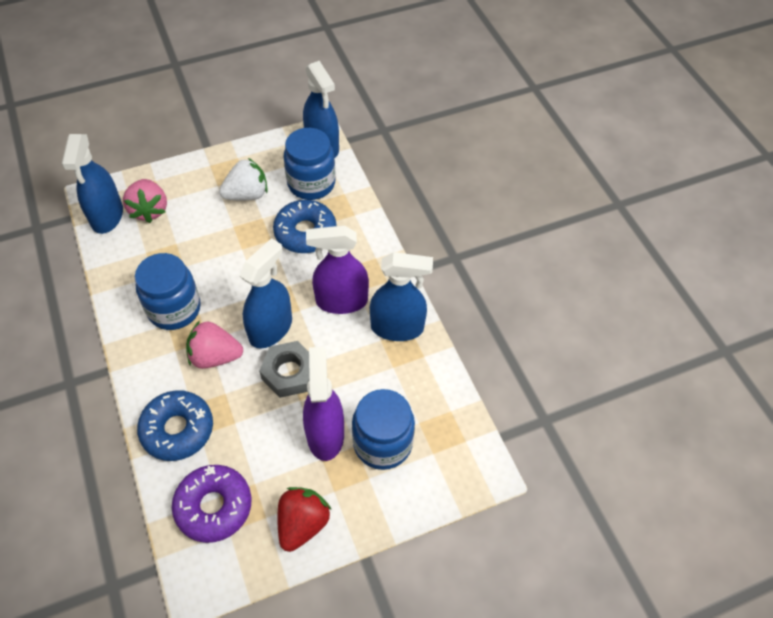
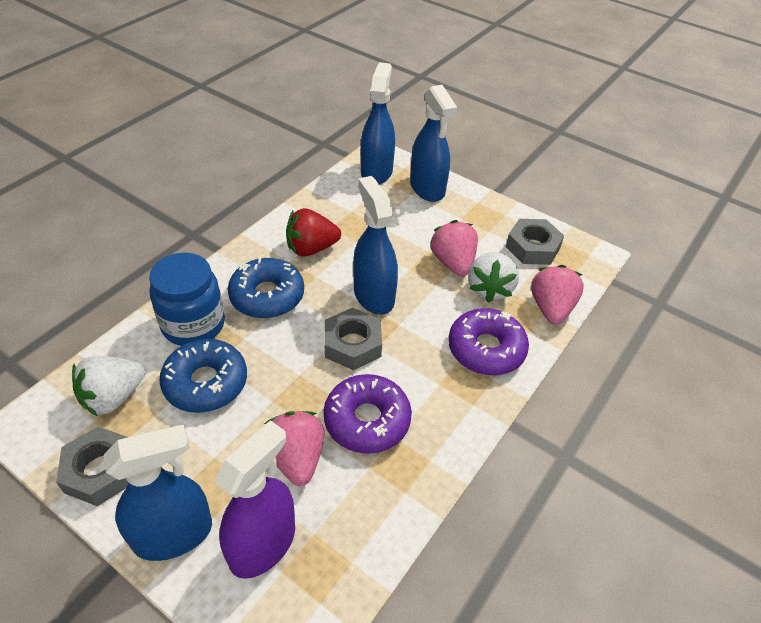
blue jar: [135,253,201,330] [284,128,336,200] [352,389,415,470] = 3 -> [149,253,225,346] = 1
grey nut: [259,341,310,398] = 1 -> [56,427,128,506] [325,308,382,370] [506,219,564,265] = 3
pink strawberry: [123,179,167,223] [186,320,243,369] = 2 -> [264,411,325,486] [430,220,478,276] [531,265,584,324] = 3
purple donut: [172,465,251,543] = 1 -> [323,374,412,454] [448,308,529,375] = 2
purple spray bottle: [303,347,344,461] [306,225,369,314] = 2 -> [214,420,295,579] = 1
white strawberry: [219,158,268,200] = 1 -> [72,356,145,416] [468,252,519,303] = 2

